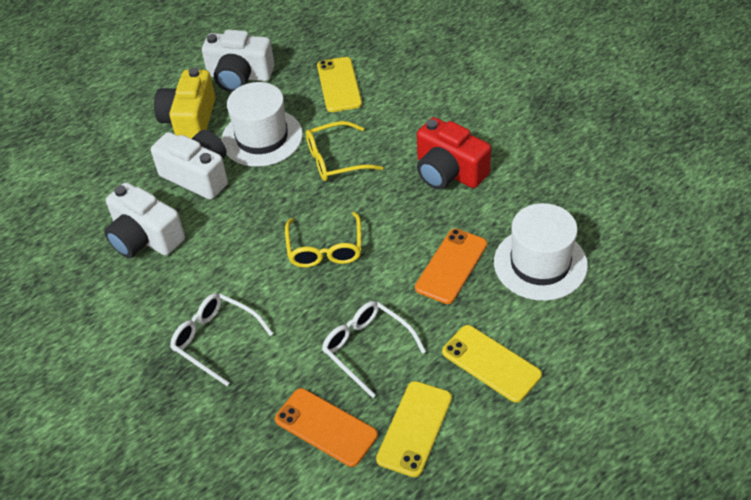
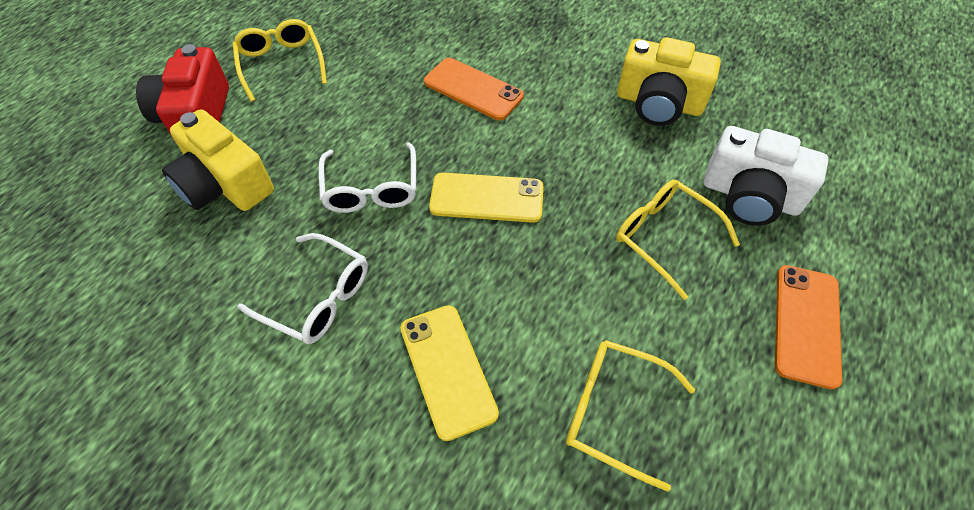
white camera: [104,182,185,258] [151,130,228,200] [202,30,274,92] = 3 -> [703,126,829,226] = 1
white hat: [221,82,303,167] [494,203,588,301] = 2 -> none = 0
yellow camera: [154,67,215,139] = 1 -> [162,109,274,211] [617,37,721,126] = 2
yellow glasses: [285,212,362,267] [306,121,383,181] = 2 -> [232,19,327,102] [566,340,695,492] [616,180,740,300] = 3
yellow phone: [317,57,362,112] [376,381,452,477] [442,325,542,403] = 3 -> [400,305,499,441] [429,172,543,223] = 2

